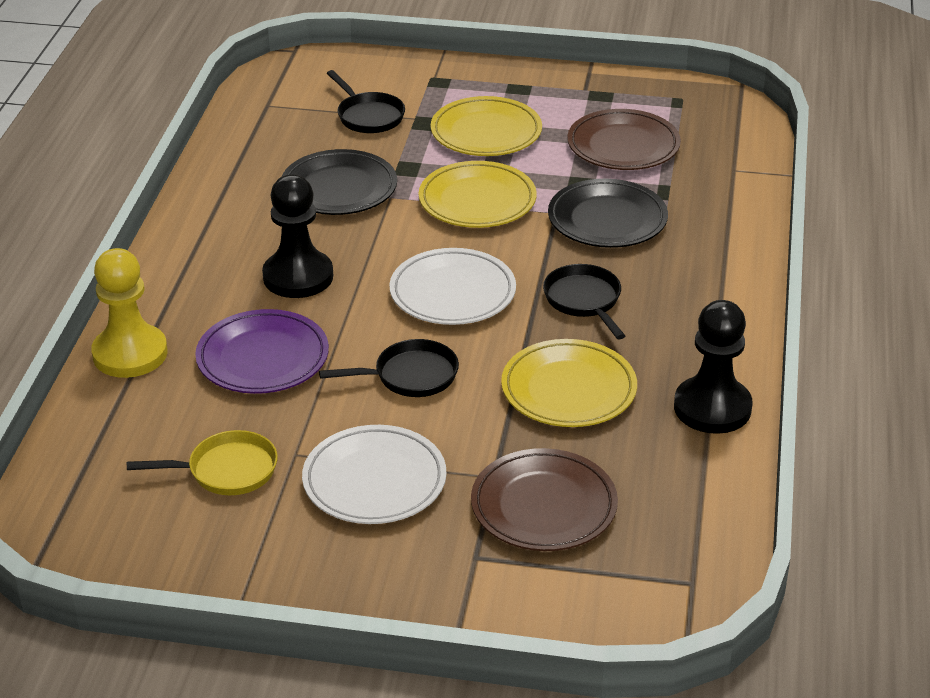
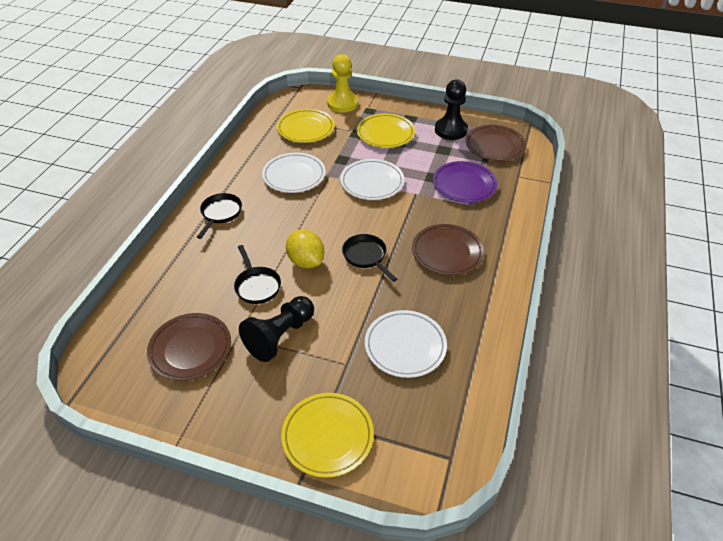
black plate: [282,149,397,215] [548,179,668,248] = 2 -> none = 0
brown plate: [471,448,618,551] [567,109,681,170] = 2 -> [147,313,231,381] [412,224,484,276] [466,125,526,161] = 3
white plate: [302,425,446,524] [389,248,516,325] = 2 -> [262,153,326,193] [340,159,404,200] [365,310,447,378] = 3
yellow lemon: none = 0 -> [286,229,324,268] = 1
yellow pan: [127,430,278,495] = 1 -> none = 0

